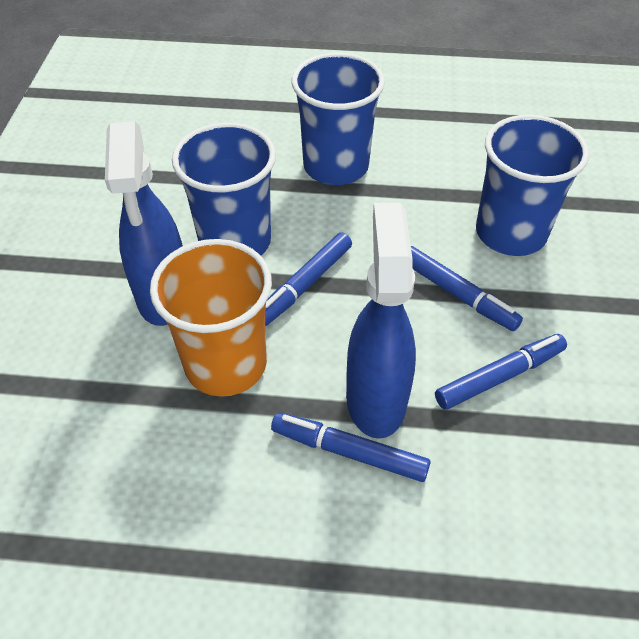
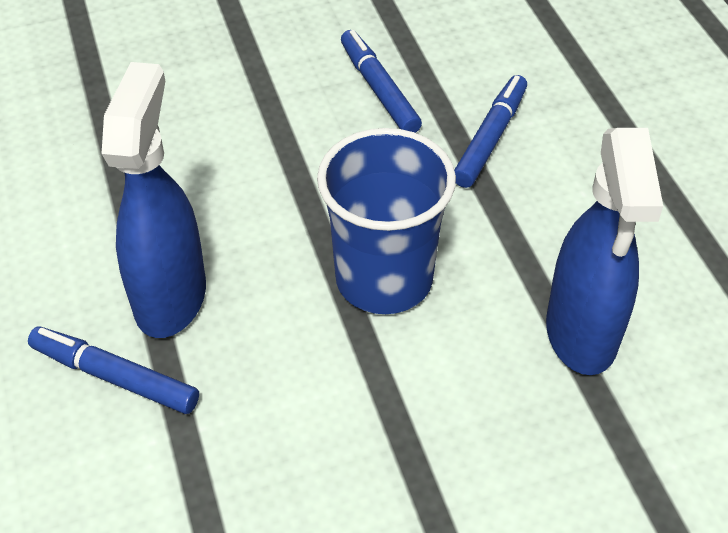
blue cup: [172,123,276,255] [292,53,385,185] [476,115,589,256] = 3 -> [317,128,456,314] = 1
blue marker: [265,232,352,326] [271,413,431,482] [411,246,523,331] [435,334,567,410] = 4 -> [28,327,199,414] [341,30,422,133] [454,75,527,188] = 3
orange cup: [150,239,272,397] = 1 -> none = 0

